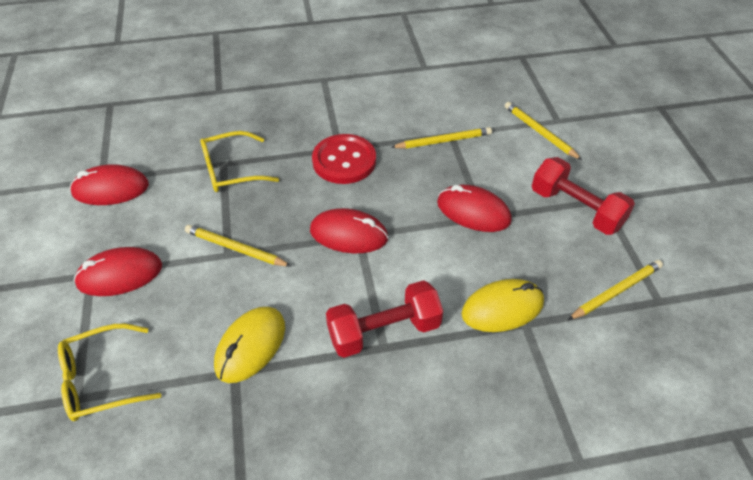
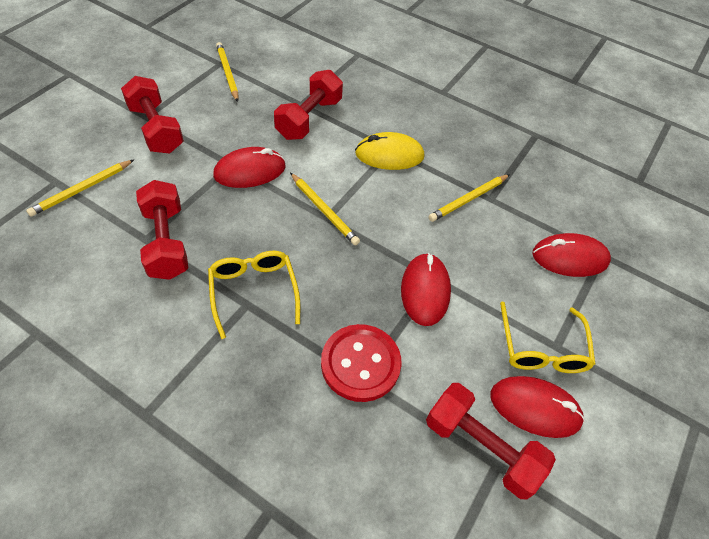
red dumbbell: [326,280,443,358] [532,157,635,235] = 2 -> [121,76,184,154] [136,180,188,280] [274,70,343,140] [426,383,556,499] = 4
yellow mouse: [214,307,285,383] [461,279,544,332] = 2 -> [355,132,424,170] = 1

